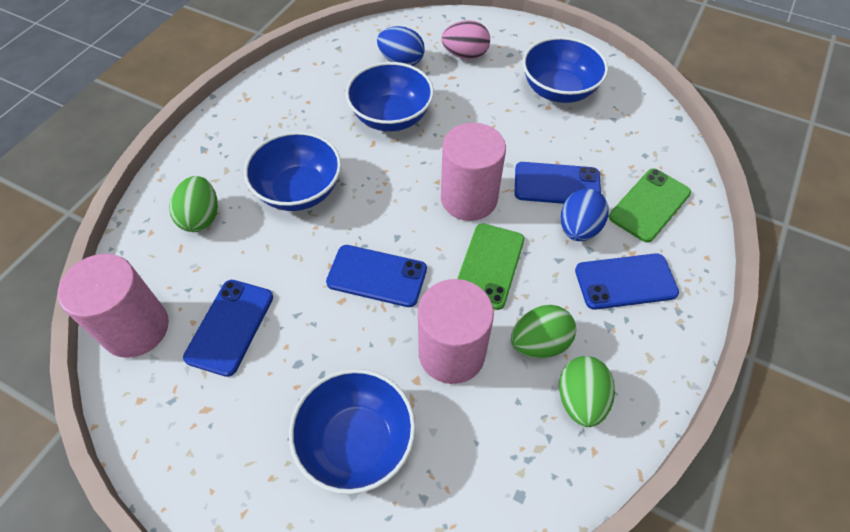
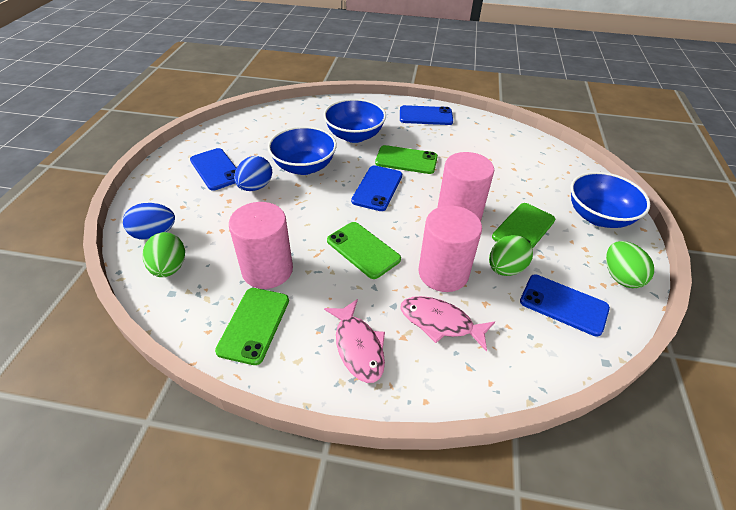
blue bowl: [244,132,341,211] [289,369,416,494] [346,62,434,131] [523,37,608,103] = 4 -> [268,126,337,175] [324,99,386,143] [570,172,650,228] = 3
green phone: [457,223,524,310] [609,168,691,242] = 2 -> [215,288,289,365] [327,222,401,279] [375,145,438,174] [492,203,555,249] = 4
pink egg: [441,20,490,59] = 1 -> none = 0
pink fish: none = 0 -> [324,299,385,383] [400,296,495,352] = 2

